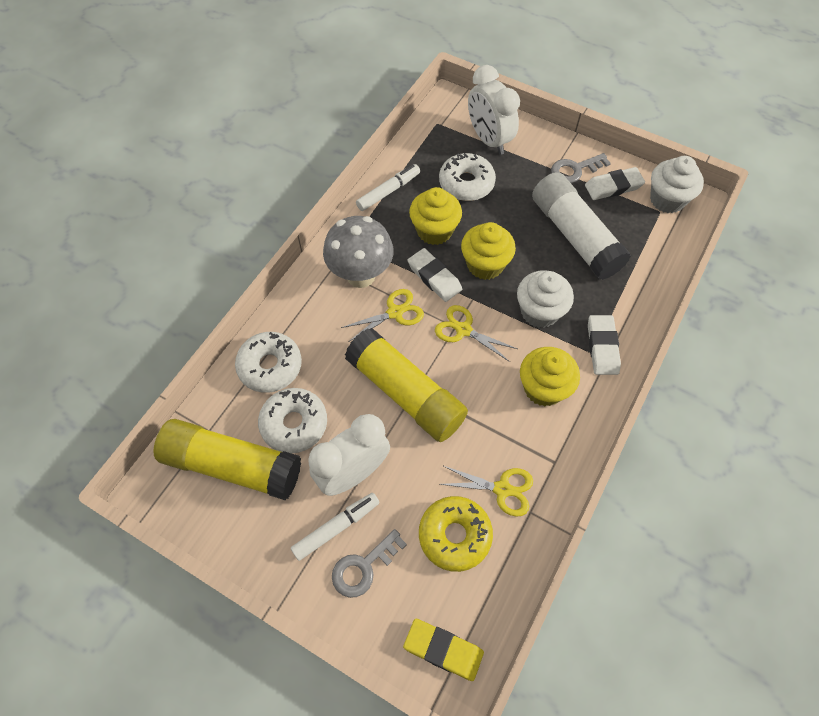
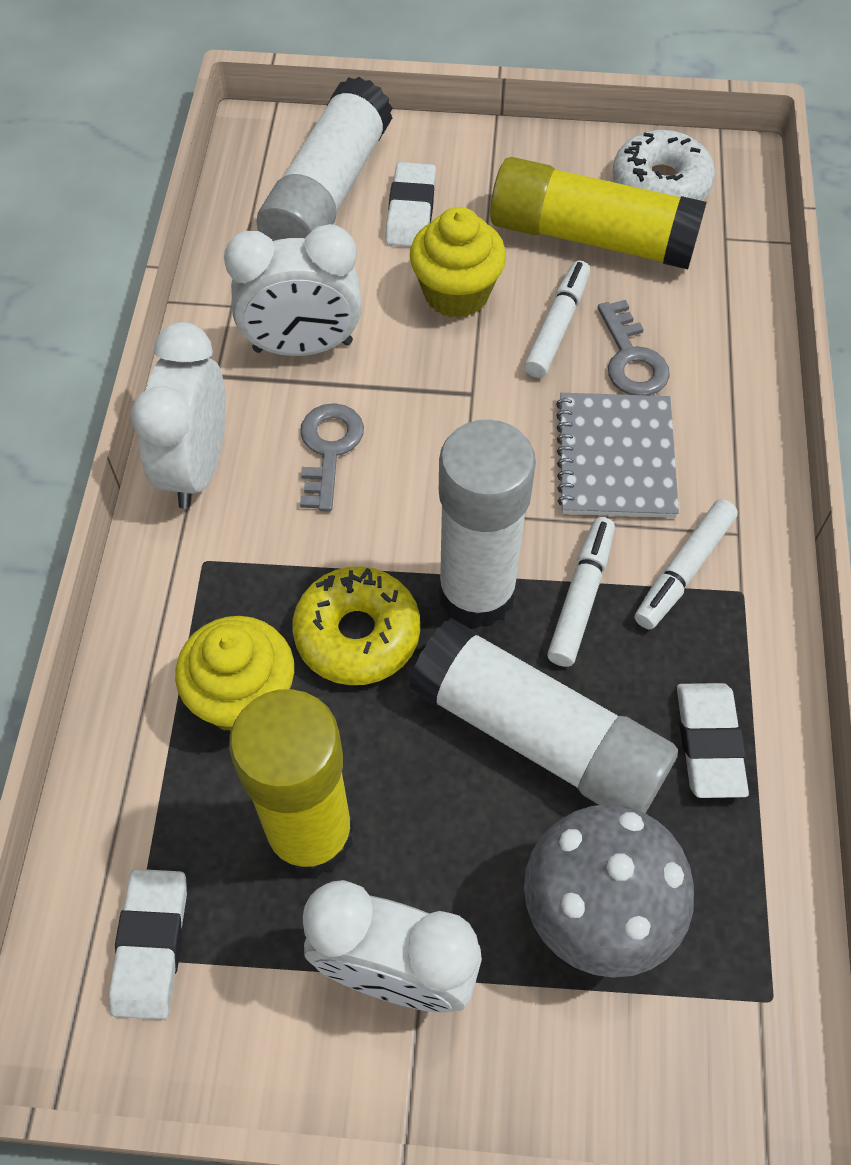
grey notebook: none = 0 -> [556,393,679,518] = 1
white clock: [308,414,390,496] [468,65,520,155] = 2 -> [131,322,226,509] [224,224,362,356] [303,880,482,1013] = 3
white cupcake: [517,270,574,328] [650,156,704,213] = 2 -> none = 0
white donut: [235,332,302,393] [258,388,327,453] [439,153,496,201] = 3 -> [612,130,715,201] = 1
white glue stick: [532,172,631,280] = 1 -> [257,77,393,241] [409,618,678,813] [438,419,536,628] = 3
white marker: [291,493,380,561] [356,164,420,211] = 2 -> [524,261,590,378] [547,517,615,667] [635,499,738,630] = 3
yellow cupcake: [409,187,462,245] [461,222,516,280] [520,347,580,406] = 3 -> [175,616,294,731] [410,207,506,318] = 2
yellow eraser: [403,619,484,681] = 1 -> none = 0
yellow scissors: [341,289,424,342] [435,305,518,362] [440,466,533,517] = 3 -> none = 0

